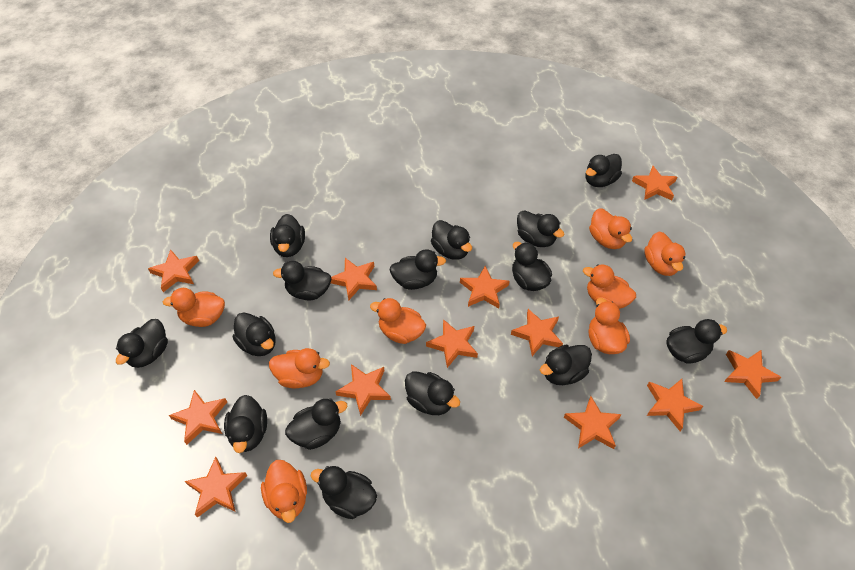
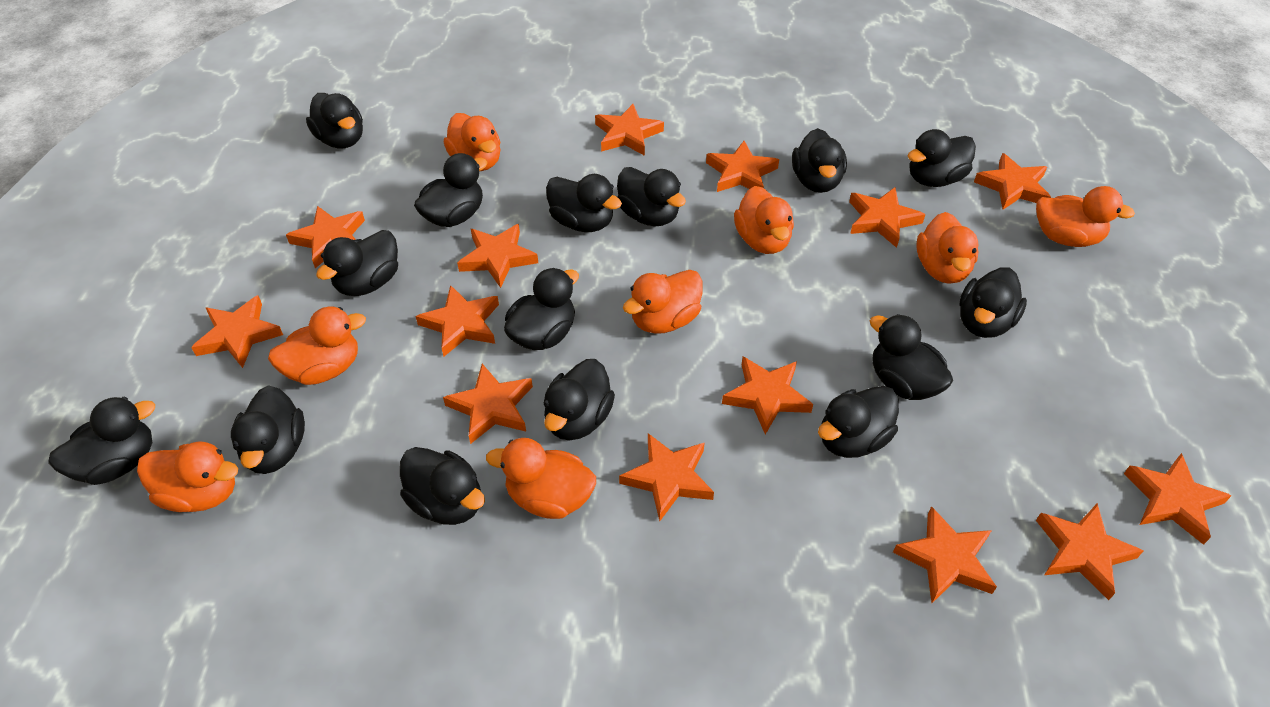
orange star: [148,249,199,292] [169,390,227,445] [185,457,247,518] [331,258,377,300] [335,364,391,416] [426,319,478,368] [460,266,509,308] [511,309,563,356] [564,396,622,449] [632,166,677,200] [647,379,703,431] [724,350,781,399] = 12 -> [191,295,283,368] [286,206,365,268] [416,285,499,356] [443,364,533,444] [457,224,538,288] [595,104,664,156] [619,433,714,521] [706,141,779,192] [722,357,813,435] [849,187,926,248] [893,506,997,603] [974,153,1051,210] [1036,503,1144,600] [1124,453,1232,545] = 14

